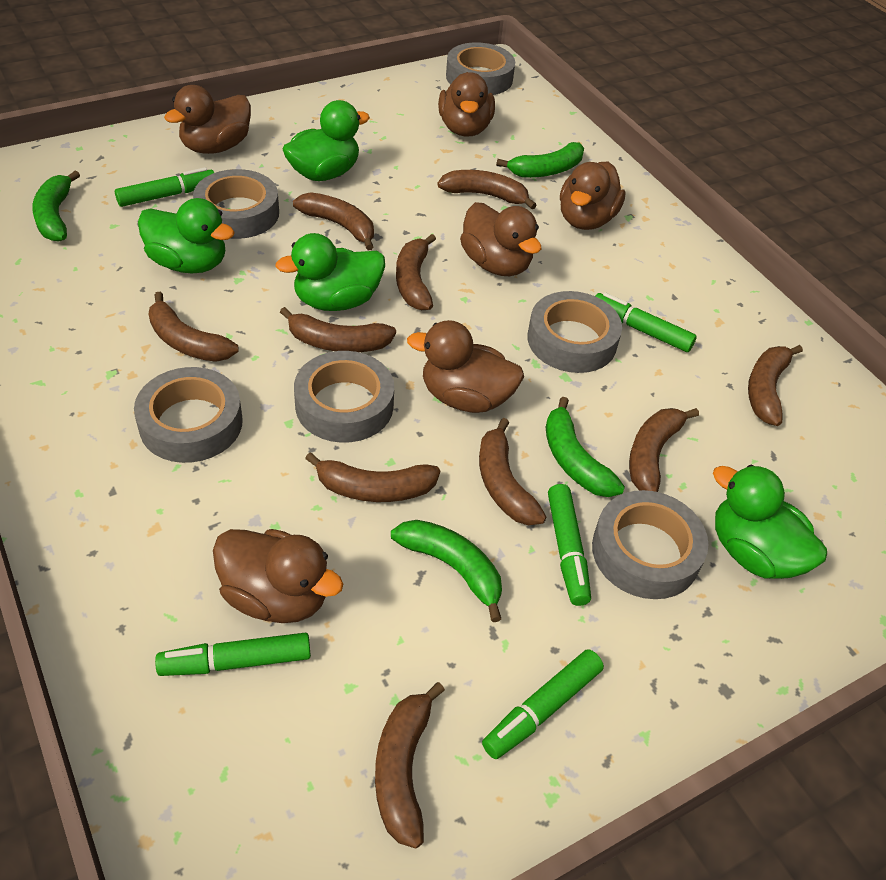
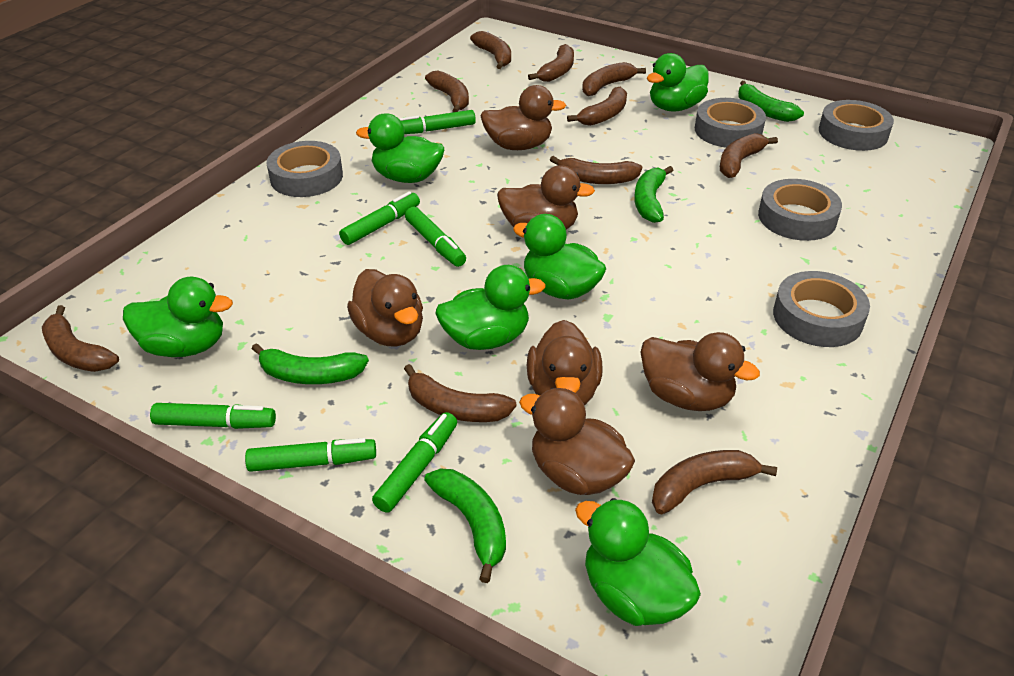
green duck: [138,198,235,273] [275,233,385,311] [283,100,370,181] [713,465,827,579] = 4 -> [123,277,233,357] [356,113,444,183] [435,265,546,350] [513,214,606,300] [575,498,701,626] [647,53,709,111] = 6
green marker: [115,167,214,207] [155,633,311,676] [482,649,604,759] [548,484,591,606] [596,292,697,352] = 5 -> [150,403,276,429] [245,438,376,472] [339,191,420,245] [372,412,457,513] [399,110,476,134] [405,207,466,267] = 6
grey tape: [134,367,243,463] [193,169,279,239] [294,351,394,443] [446,42,515,95] [528,291,622,373] [592,490,709,599] = 6 -> [267,141,343,197] [695,98,766,148] [758,179,842,241] [773,271,870,347] [819,100,894,151] = 5

